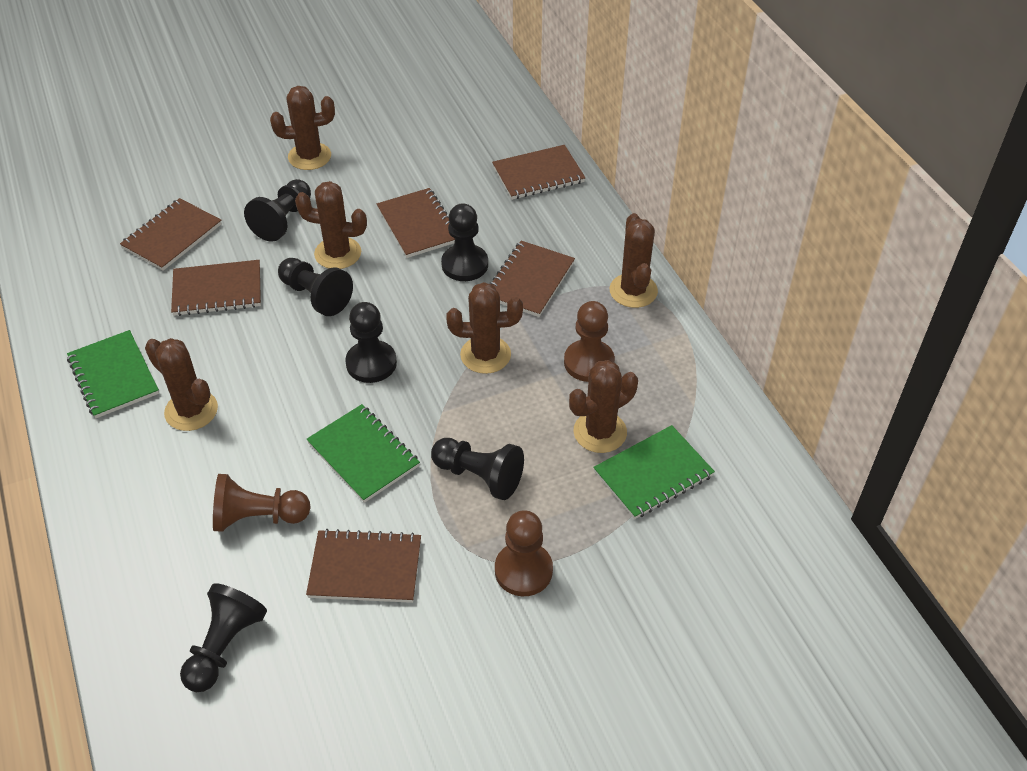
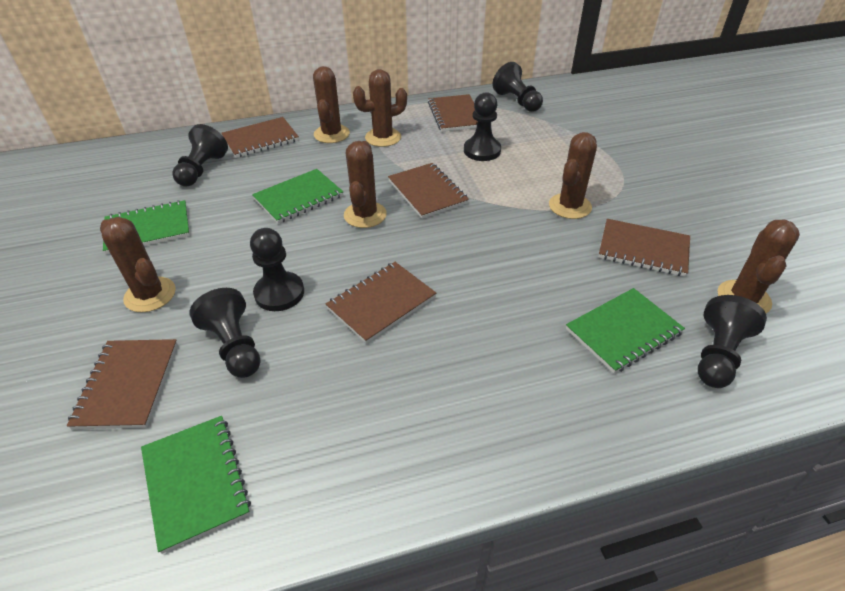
brown pawn: [213,474,311,532] [495,510,553,596] [564,301,615,382] = 3 -> none = 0
green notebook: [67,330,159,418] [306,404,420,503] [593,425,715,519] = 3 -> [103,200,190,254] [141,416,251,554] [252,169,343,224] [566,288,685,373] = 4

